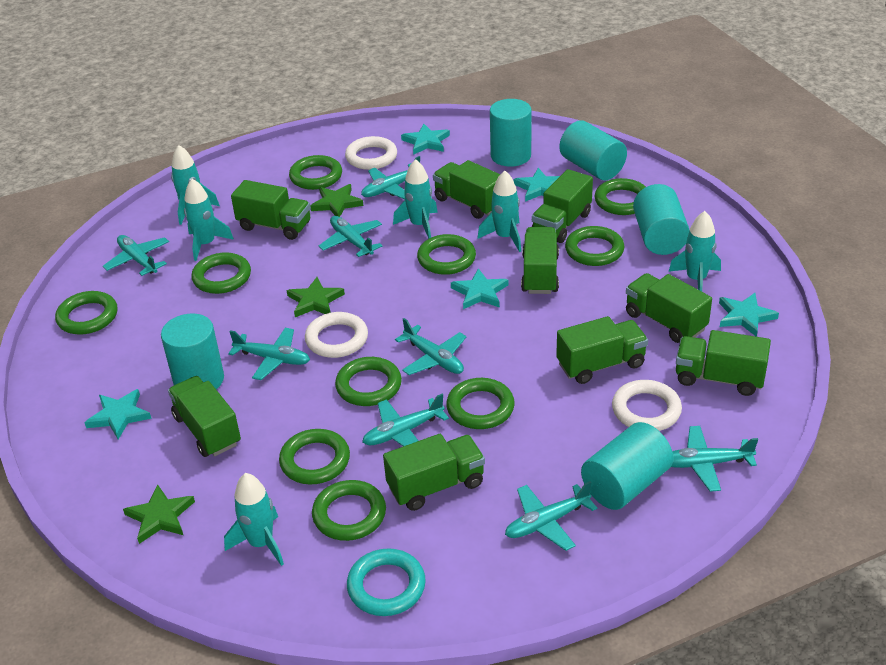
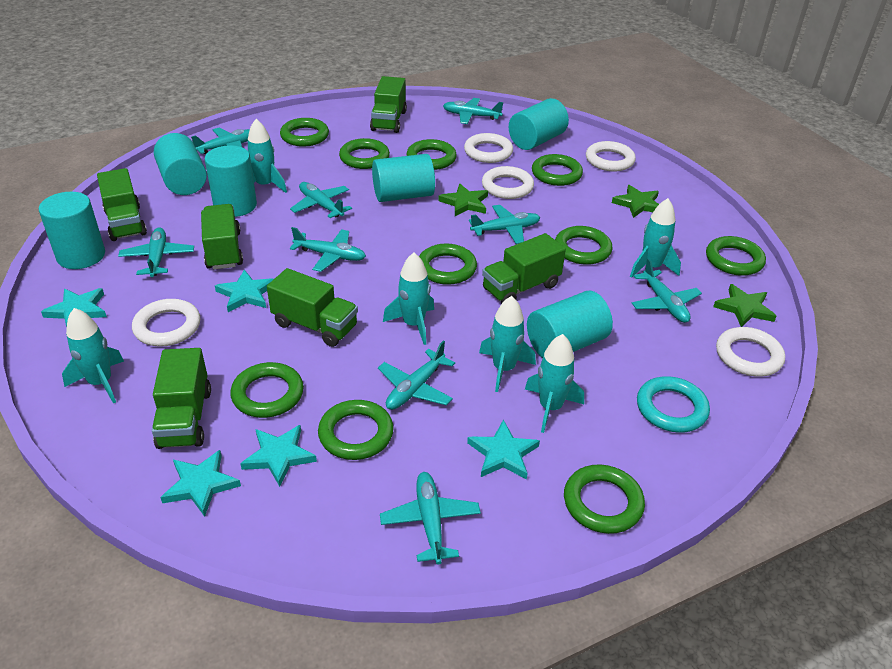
green truck: [168,376,241,457] [231,180,311,240] [383,434,485,511] [433,160,500,219] [521,227,559,294] [532,169,593,243] [556,316,648,384] [626,273,712,343] [676,330,771,396] = 9 -> [97,168,147,241] [152,348,211,449] [201,204,243,270] [267,268,358,347] [370,76,407,133] [482,233,566,303] = 6
turquoise cylinder: [161,313,224,389] [490,99,532,167] [559,120,627,180] [581,422,673,510] [633,184,689,255] = 5 -> [39,192,105,269] [154,133,207,195] [205,145,257,217] [372,154,435,202] [509,98,569,150] [527,291,613,358] = 6
turquoise plane: [103,235,169,276] [228,328,310,380] [319,216,382,257] [361,156,420,199] [362,394,449,446] [395,318,466,375] [505,481,597,551] [671,426,758,492] = 8 -> [118,227,194,277] [191,128,250,154] [290,182,352,218] [290,227,366,272] [378,341,455,410] [380,472,481,565] [443,98,503,124] [469,205,540,244] [632,258,702,323] = 9
white ring: [305,312,368,358] [345,136,397,170] [612,380,682,431] = 3 -> [132,299,200,347] [464,133,513,163] [482,166,534,199] [586,141,636,171] [716,327,785,377] = 5

